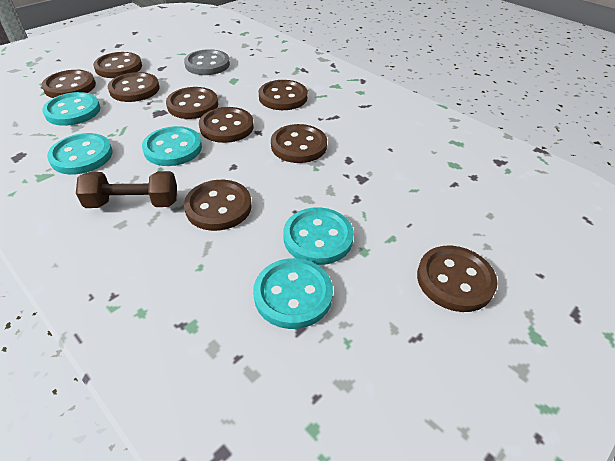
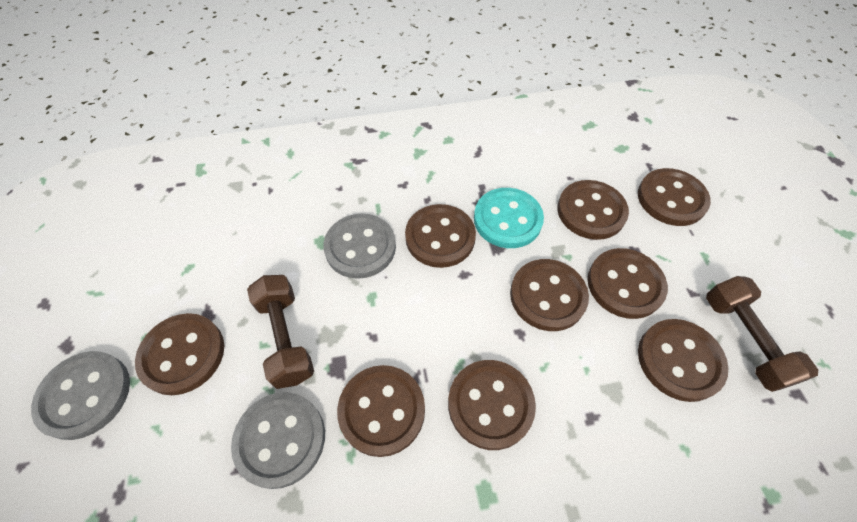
brown dumbbell: [76,171,177,208] = 1 -> [247,275,314,389] [706,276,818,392] = 2
grey button: [184,49,230,75] = 1 -> [31,351,130,440] [231,392,325,489] [323,214,396,279] = 3
turquoise button: [42,92,101,126] [47,133,113,175] [142,126,202,166] [253,258,333,329] [283,207,354,265] = 5 -> [474,188,544,248] = 1

